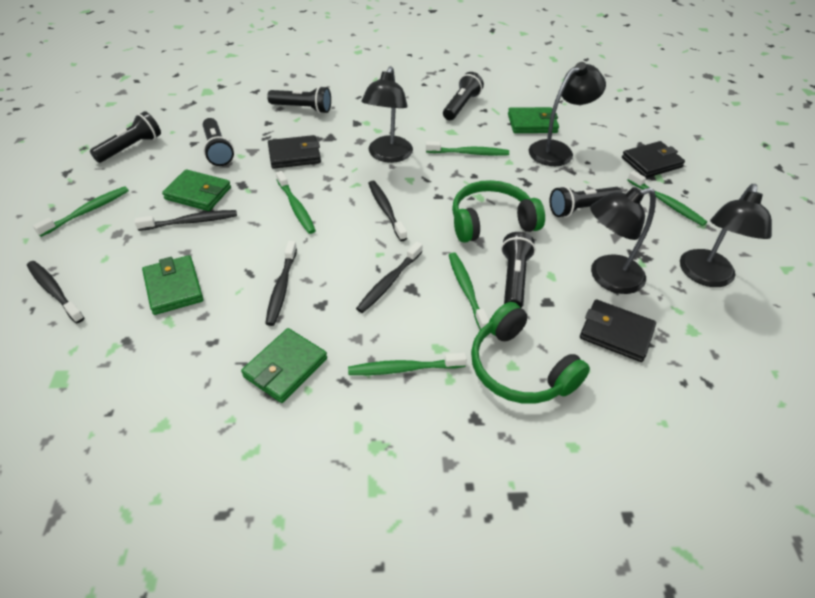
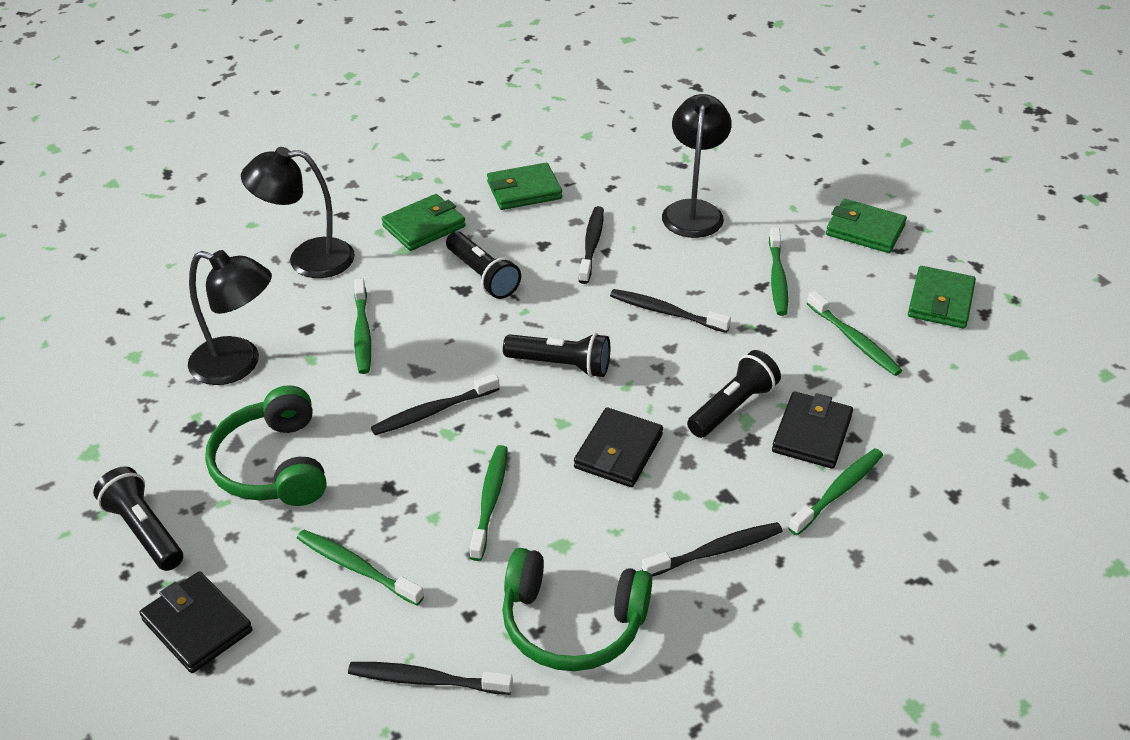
black flashlight: [90,111,161,163] [203,118,234,166] [267,86,331,114] [443,72,484,120] [501,232,536,308] [550,186,623,218] = 6 -> [93,466,183,571] [446,232,521,299] [503,333,610,377] [687,350,781,438] = 4
black lamp: [361,66,413,163] [529,62,606,166] [590,187,656,294] [680,184,772,287] = 4 -> [188,250,272,385] [241,147,355,278] [662,94,732,238] = 3

